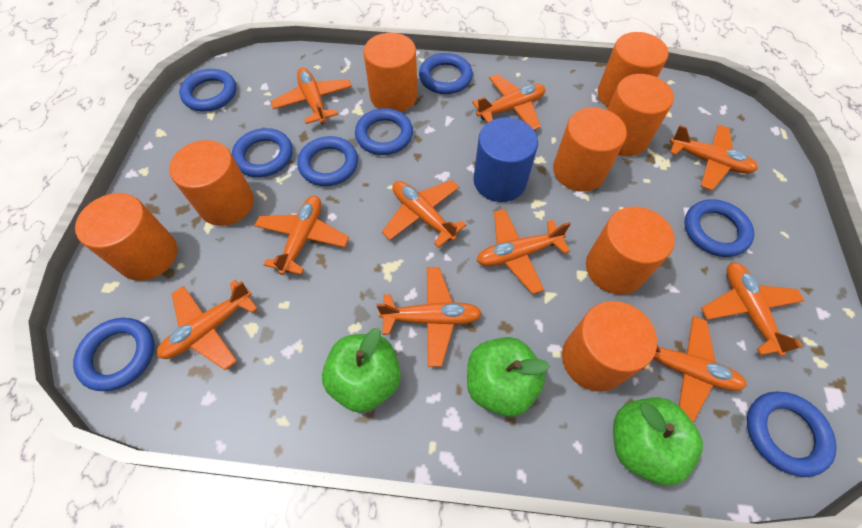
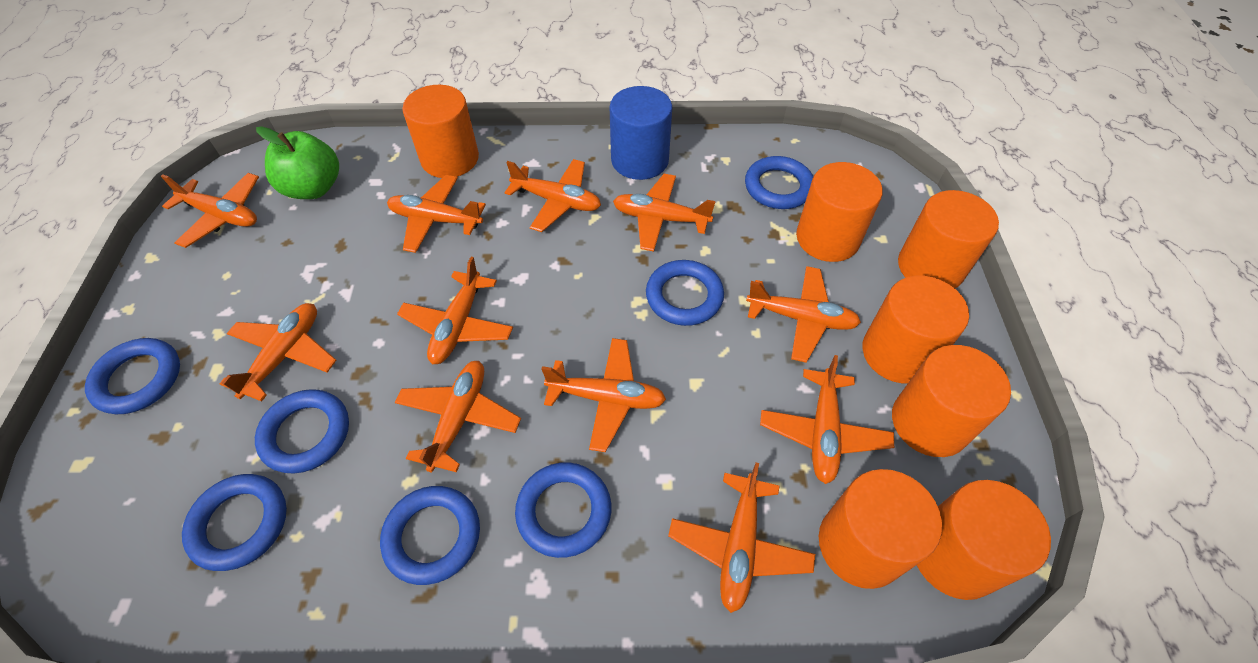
blue ring: [73,318,155,391] [179,69,236,111] [232,128,293,177] [297,136,358,186] [355,108,413,155] [419,53,473,94] [684,199,754,257] [747,391,837,477] = 8 -> [85,338,180,414] [182,474,287,571] [255,389,349,474] [380,486,480,585] [515,462,611,558] [646,260,724,326] [745,156,813,209] = 7
green apple: [322,328,401,413] [467,337,550,417] [613,397,703,486] = 3 -> [256,126,339,199] = 1
orange cylinder: [75,193,177,281] [169,140,254,226] [364,33,418,112] [553,107,627,192] [562,301,657,392] [586,207,675,295] [597,32,668,107] [607,74,674,156] = 8 -> [402,85,479,178] [796,162,883,262] [819,469,942,589] [862,276,969,383] [892,345,1011,457] [898,190,999,288] [917,480,1051,600] = 7
orange plane: [157,280,258,370] [254,196,349,275] [270,68,352,124] [377,267,482,367] [382,180,467,248] [472,74,545,130] [476,209,571,294] [642,316,747,422] [669,125,758,190] [701,262,805,356] = 10 -> [161,173,259,248] [220,303,336,402] [387,175,486,253] [395,361,521,472] [397,257,513,364] [505,159,601,232] [541,338,666,452] [613,174,716,252] [668,463,815,613] [746,266,861,363] [760,355,894,484] = 11

